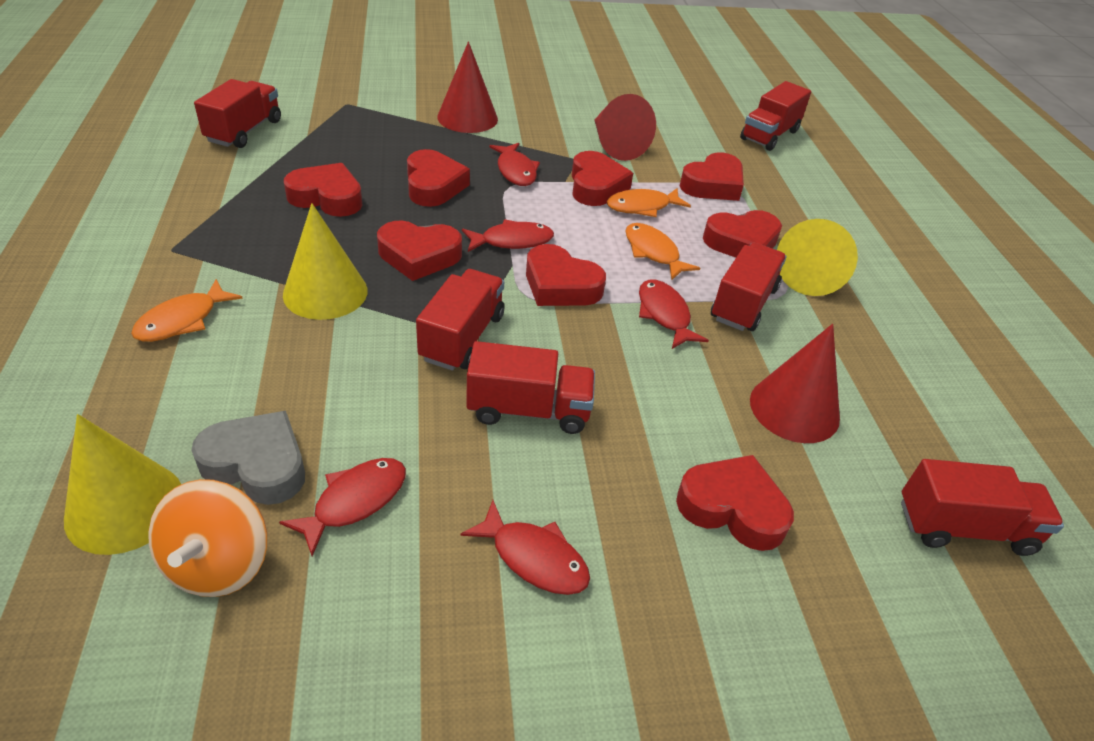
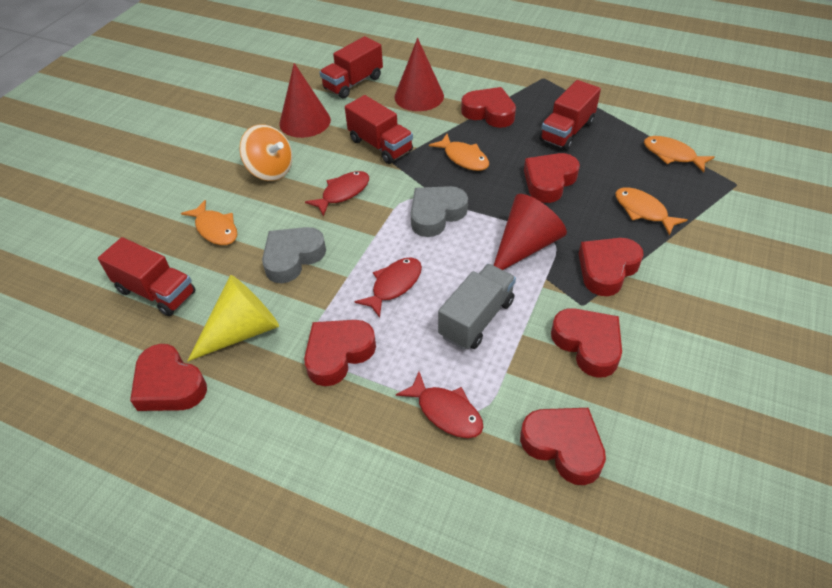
grey heart: [191,411,305,505] = 1 -> [262,227,326,283] [411,186,468,237] = 2
grey truck: none = 0 -> [438,264,516,350] = 1
orange fish: [131,279,243,342] [607,188,691,217] [625,223,700,280] = 3 -> [181,200,237,245] [429,134,489,171] [615,187,687,236] [644,136,715,172] = 4
red fish: [279,458,406,556] [460,500,590,595] [462,219,554,252] [489,143,540,186] [639,279,709,349] = 5 -> [305,171,369,216] [355,258,422,318] [396,372,483,438] = 3
red heart: [284,163,362,217] [377,221,462,281] [407,149,470,207] [526,244,606,306] [572,151,633,206] [676,455,794,551] [680,152,744,201] [703,210,782,258] = 8 -> [130,344,207,411] [304,320,376,386] [461,87,516,128] [520,408,606,485] [524,153,580,203] [551,308,622,378] [579,238,644,296] = 7
red truck: [194,79,281,148] [416,269,505,371] [466,341,595,434] [711,243,787,331] [740,81,811,151] [901,459,1064,556] = 6 -> [98,237,196,316] [320,36,383,99] [345,95,413,164] [539,80,601,151] = 4
yellow cone: [64,414,181,555] [283,203,367,320] [777,219,858,296] = 3 -> [188,275,279,361] = 1

